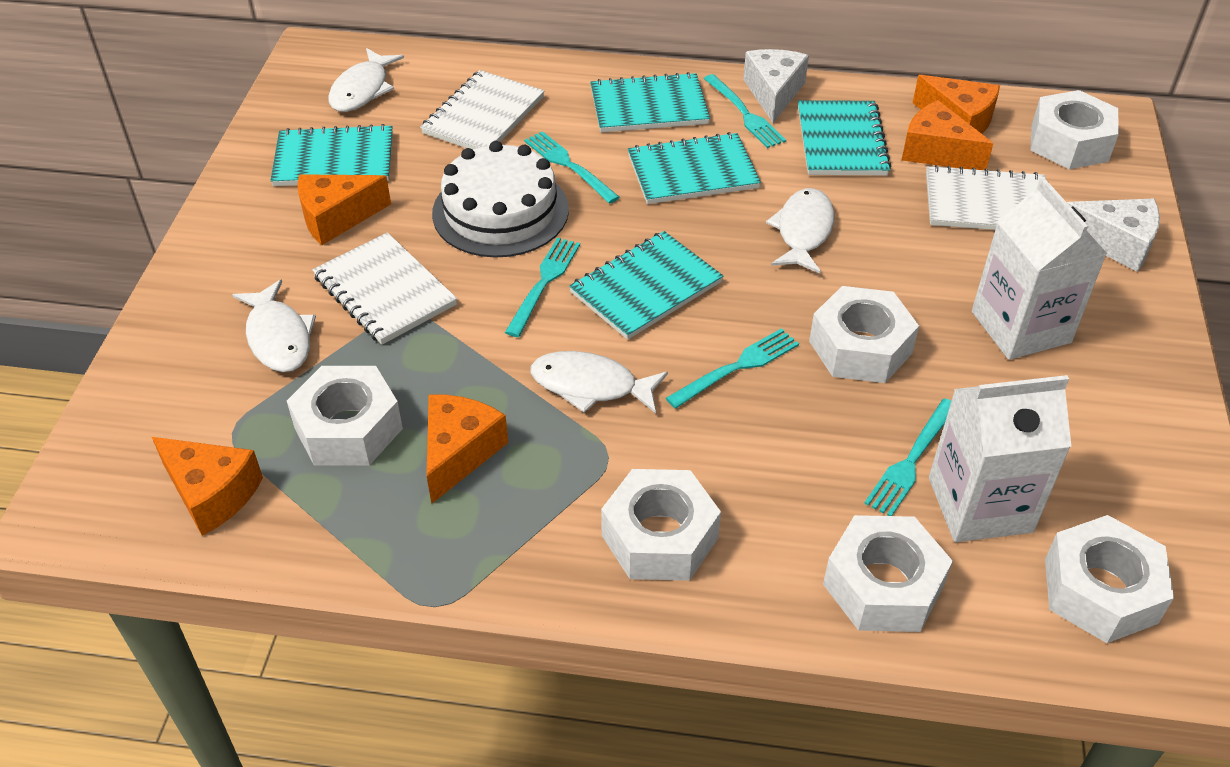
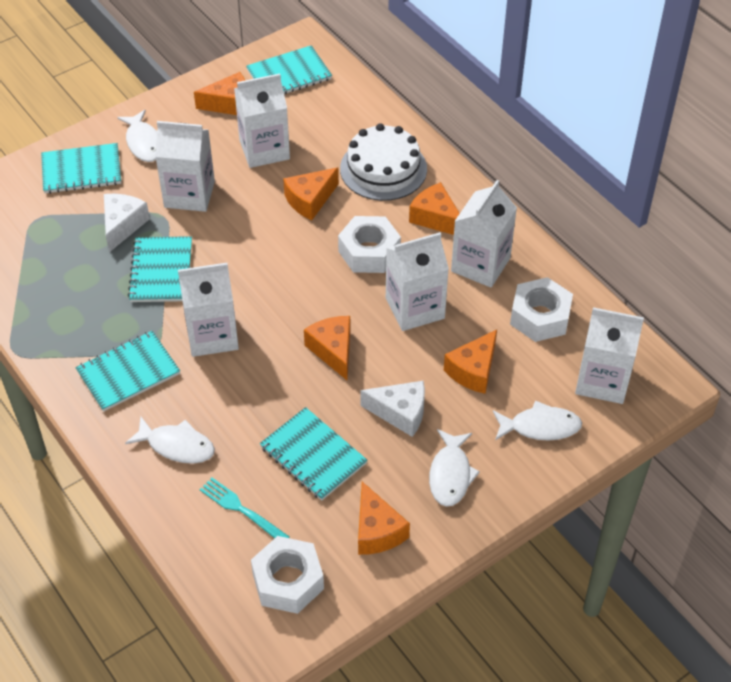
orange cheese: [152,437,263,536] [298,174,391,245] [427,395,508,504] [902,100,993,170] [913,75,1000,134] = 5 -> [194,72,245,115] [283,167,339,220] [304,316,351,380] [358,482,410,555] [409,182,460,235] [444,330,497,394] = 6
turquoise fork: [505,237,580,337] [524,131,620,204] [666,328,799,409] [704,74,786,148] [864,398,951,516] = 5 -> [200,478,290,539] = 1
white carton: [929,375,1072,542] [972,177,1107,360] = 2 -> [155,121,215,212] [178,263,239,357] [234,74,290,168] [386,232,449,331] [451,180,517,288] [575,307,644,404] = 6
white notebook: [312,232,457,345] [420,70,544,150] [926,165,1046,230] = 3 -> none = 0
white nut: [287,366,403,466] [601,469,721,581] [809,286,919,383] [823,515,953,632] [1030,90,1119,169] [1045,515,1174,643] = 6 -> [251,536,324,614] [338,216,401,273] [510,277,573,342] = 3

